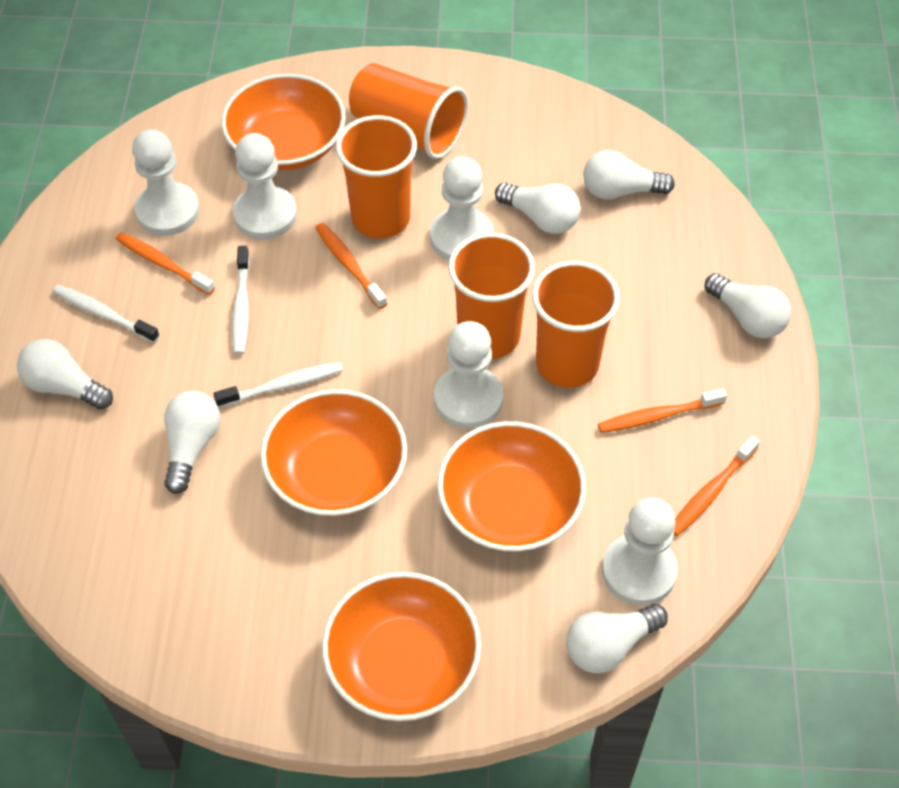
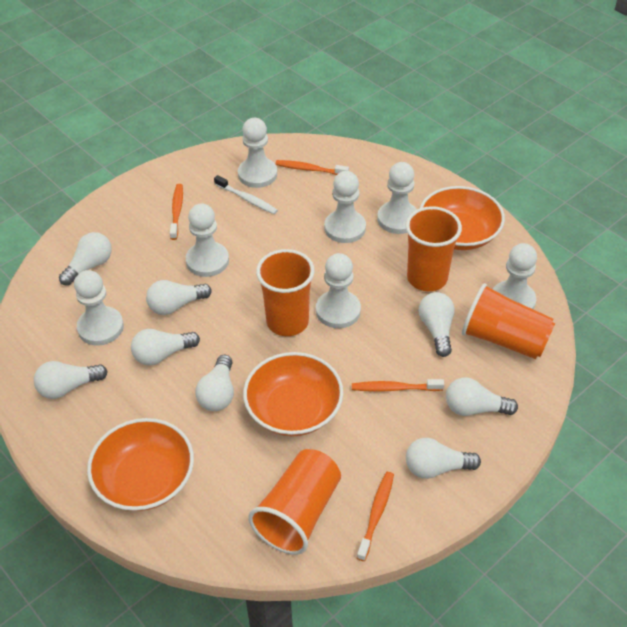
orange bowl: [221,73,346,170] [260,389,407,517] [322,572,481,721] [437,421,586,552] = 4 -> [87,418,194,511] [243,352,343,436] [420,186,505,250] = 3
white light bulb: [17,339,113,410] [164,391,220,494] [495,182,581,234] [566,604,668,673] [583,150,675,200] [705,273,791,338] = 6 -> [34,361,108,399] [59,232,112,286] [131,329,200,366] [146,280,212,315] [195,355,234,411] [406,438,481,479] [419,292,455,357] [446,377,518,416] = 8
white pawn: [132,129,200,236] [233,133,297,239] [430,156,494,261] [434,321,503,429] [602,497,678,605] = 5 -> [74,270,124,346] [186,203,229,277] [238,118,277,188] [316,253,361,328] [324,171,366,243] [377,162,417,234] [493,243,537,310] = 7
white toothbrush: [53,285,160,343] [214,362,343,408] [232,246,250,355] = 3 -> [214,175,278,214] = 1

